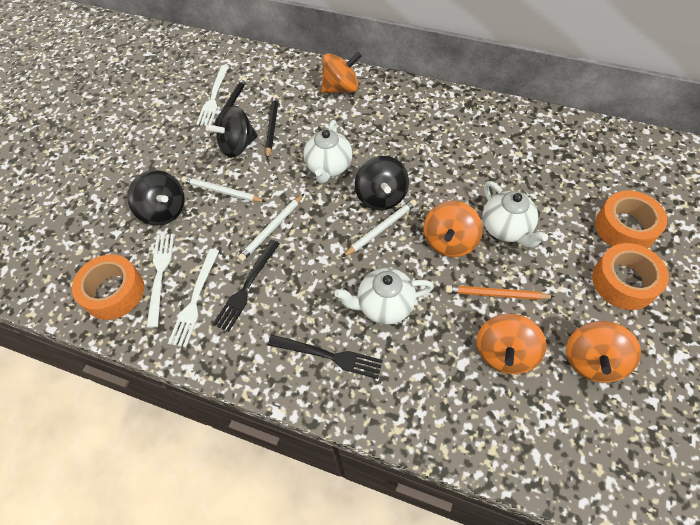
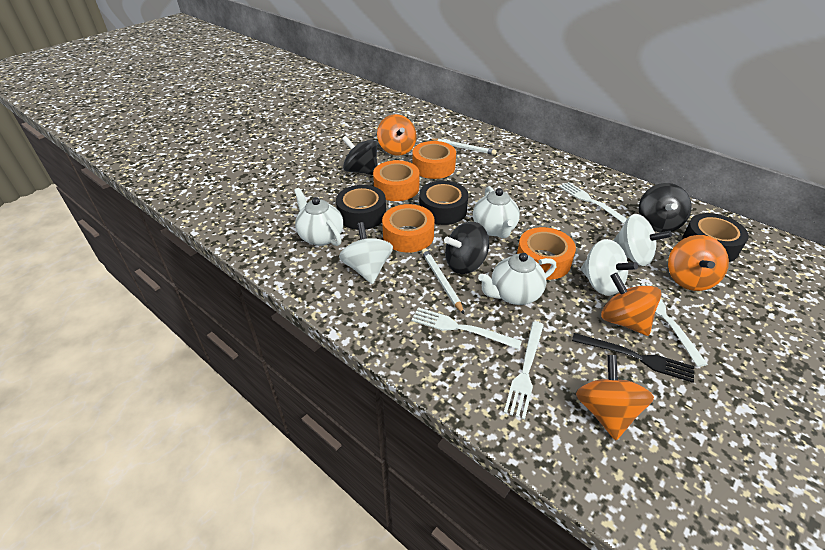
black fork: [213,240,280,332] [268,335,383,379] = 2 -> [572,333,694,383] = 1
black pencil: [210,77,247,136] [265,95,279,159] = 2 -> none = 0
black tape: none = 0 -> [336,185,386,230] [419,180,468,225] [682,213,749,262] = 3
orange pencil: [445,285,554,300] = 1 -> none = 0
orange tape: [72,254,144,320] [592,243,669,310] [595,191,667,248] = 3 -> [373,160,420,201] [382,204,435,253] [412,141,456,179] [517,227,576,280] = 4
white fork: [147,234,174,328] [168,249,219,347] [196,65,229,126] = 3 -> [411,307,522,349] [504,321,544,419] [559,182,627,224] [632,283,708,367] = 4
white pencil: [181,176,266,202] [238,194,304,261] [343,199,417,257] = 3 -> [421,248,464,314] [430,138,497,155] = 2
white spinning top: none = 0 -> [339,222,393,284] [581,239,638,296] [613,214,672,266] = 3

